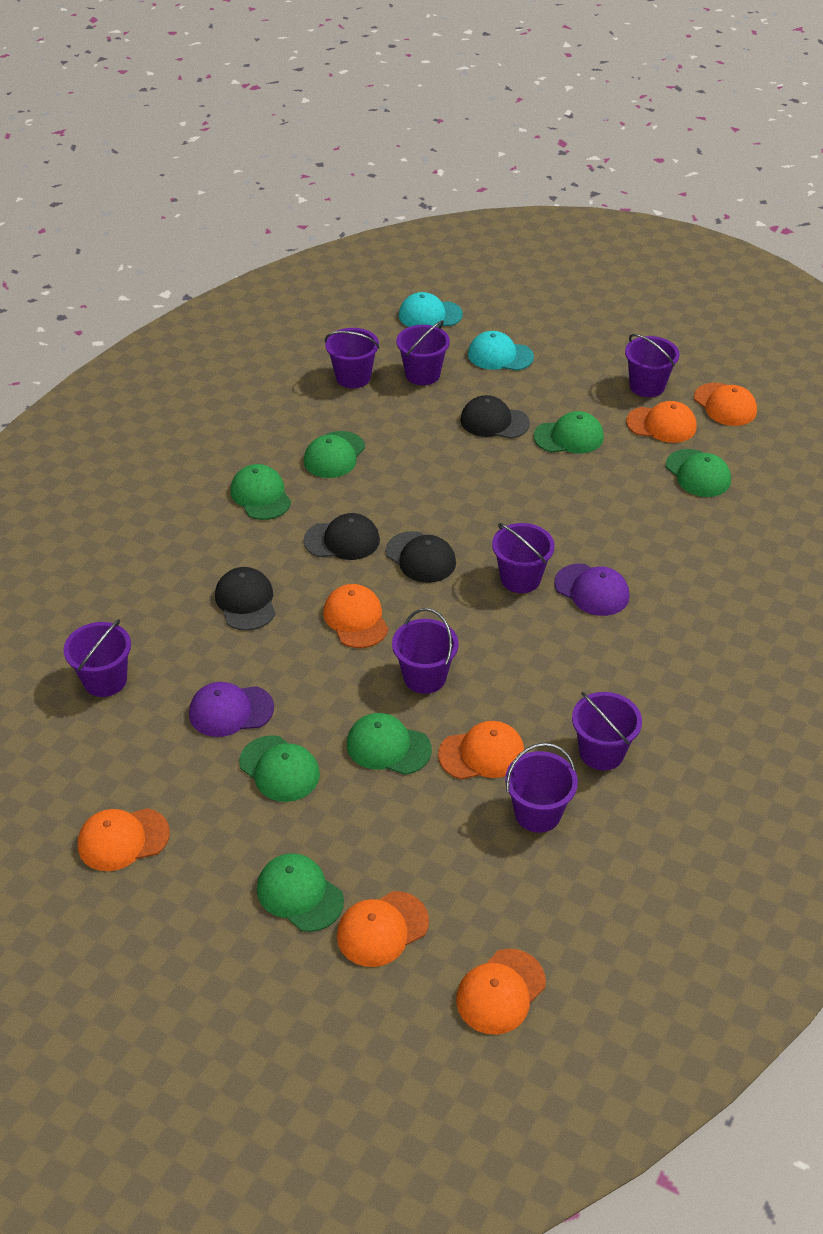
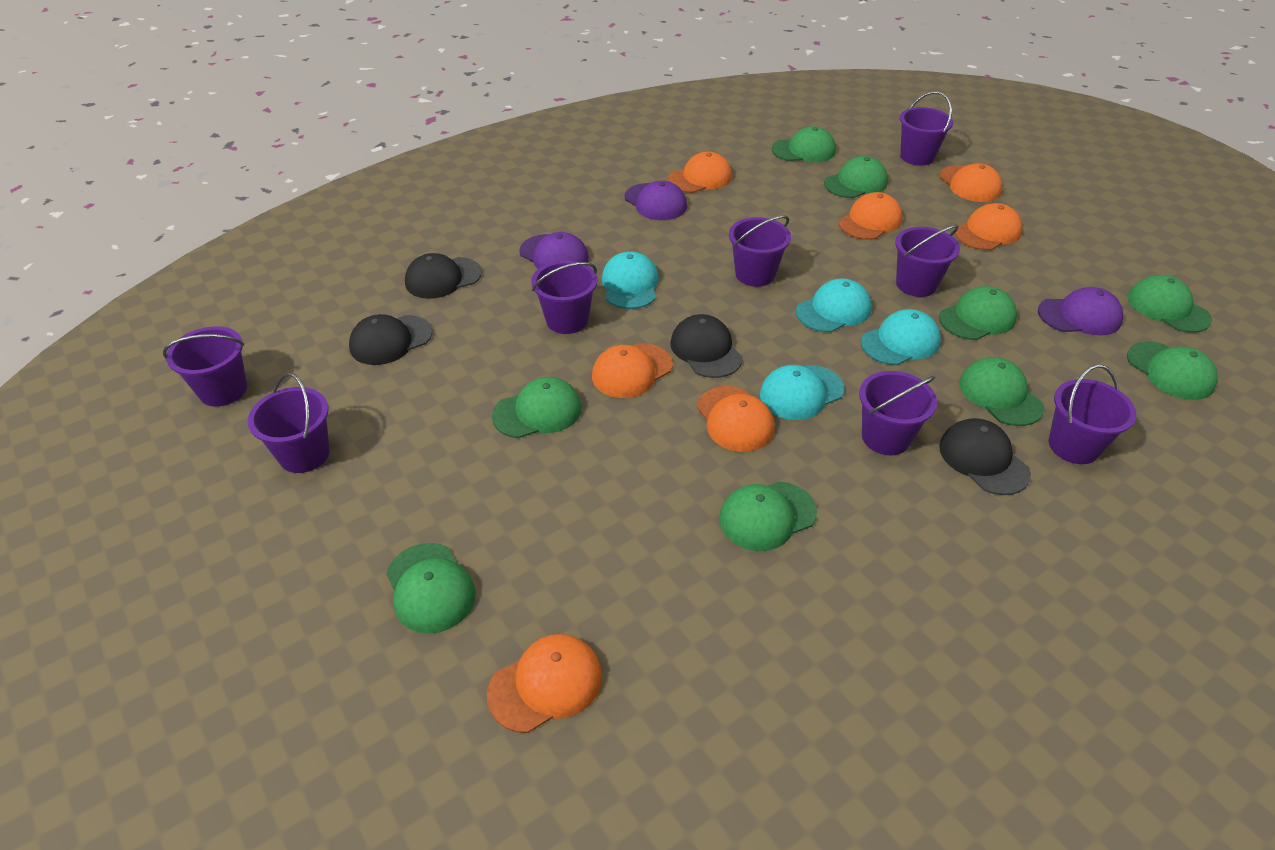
green cap: [231,464,291,520] [239,735,320,802] [257,853,344,932] [304,431,365,478] [347,713,432,775] [533,411,604,453] [666,449,731,497] = 7 -> [386,543,475,634] [492,377,582,438] [719,481,817,551] [771,126,836,162] [824,156,888,198] [939,286,1017,340] [959,357,1044,426] [1127,342,1218,400] [1128,275,1212,333] = 9
purple cap: [189,682,274,737] [554,564,630,616] = 2 -> [519,232,589,269] [625,180,687,220] [1038,287,1123,335] = 3
turquoise cap: [399,292,463,327] [468,331,534,371] = 2 -> [602,251,659,309] [760,365,844,420] [796,279,872,332] [861,309,941,365] = 4

